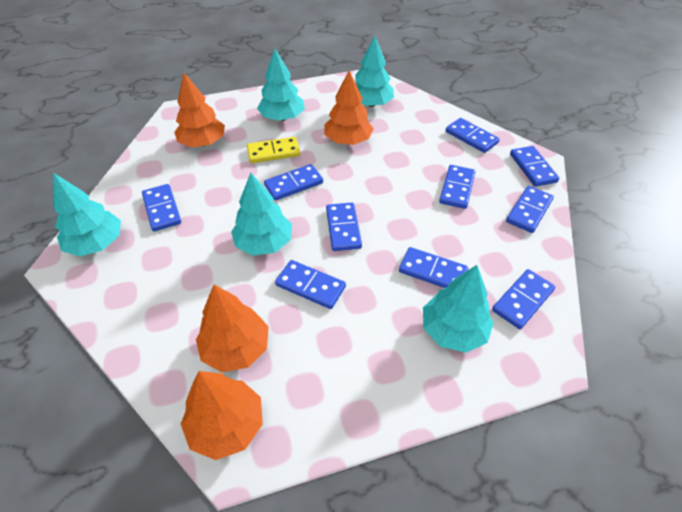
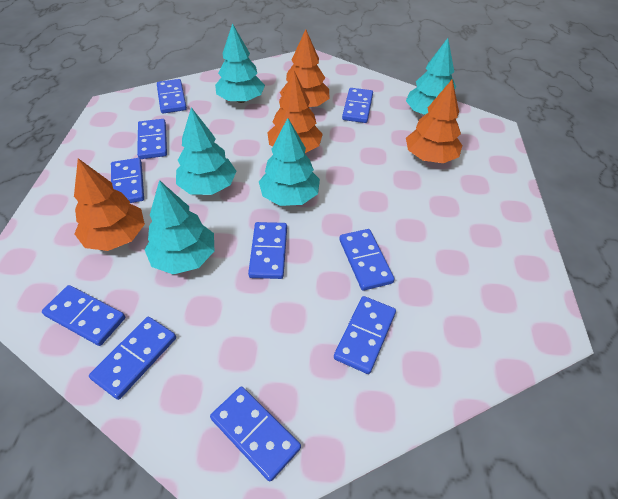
yellow domino: [247,137,300,163] = 1 -> none = 0

